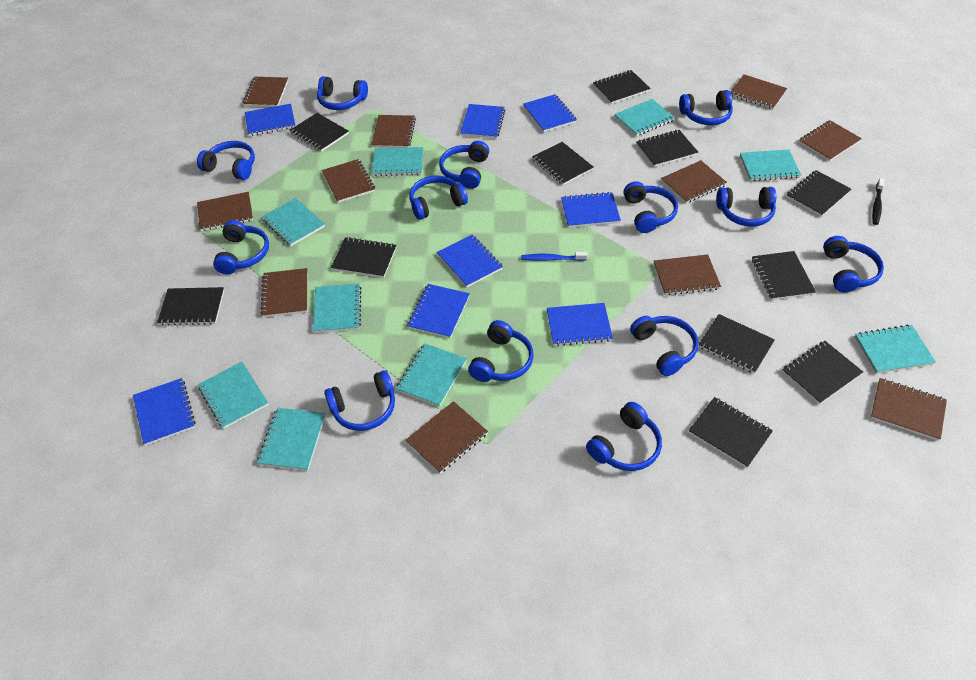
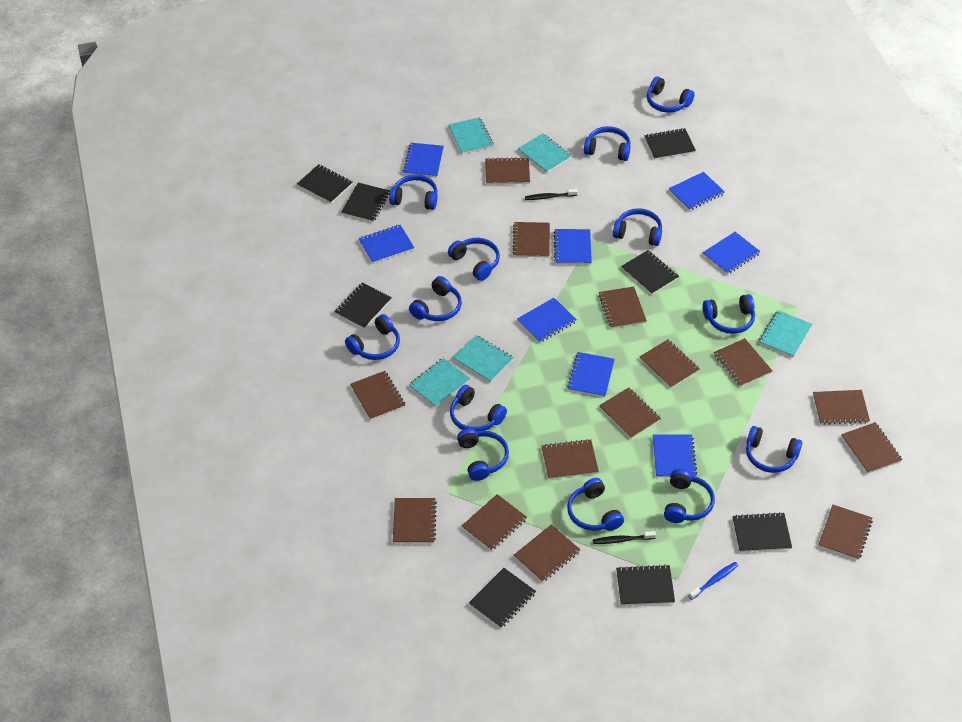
black notebook: [157,287,224,325] [289,113,349,152] [331,237,396,278] [532,142,594,185] [593,70,651,104] [636,130,698,167] [689,397,773,468] [698,314,775,374] [752,251,816,300] [782,341,863,404] [787,170,851,217] = 11 -> [297,164,353,203] [335,283,392,329] [341,183,390,222] [469,568,536,628] [616,564,675,606] [621,250,679,295] [644,128,696,160] [733,512,792,552] = 8
black toothbrush: [872,178,884,225] = 1 -> [525,189,578,200] [593,531,656,544] = 2
brown notebook: [197,192,253,231] [242,77,288,107] [260,268,308,317] [322,159,375,203] [371,115,416,148] [406,401,488,473] [654,254,721,296] [661,160,727,203] [730,74,787,109] [799,120,862,161] [871,378,947,441] = 11 -> [350,371,405,420] [393,498,437,544] [462,494,527,551] [485,157,530,184] [512,222,550,257] [514,524,581,582] [542,439,599,479] [598,287,647,328] [599,387,661,439] [639,340,700,388] [714,338,772,387] [813,390,870,425] [819,505,873,560] [841,422,902,474] = 14
turquoise notebook: [198,362,269,429] [257,408,325,471] [262,198,325,246] [313,283,361,333] [372,147,423,176] [396,343,467,407] [614,99,675,136] [740,149,801,181] [855,325,936,374] = 9 -> [409,358,470,407] [448,117,494,154] [453,335,514,382] [518,134,572,173] [759,310,812,357] = 5

